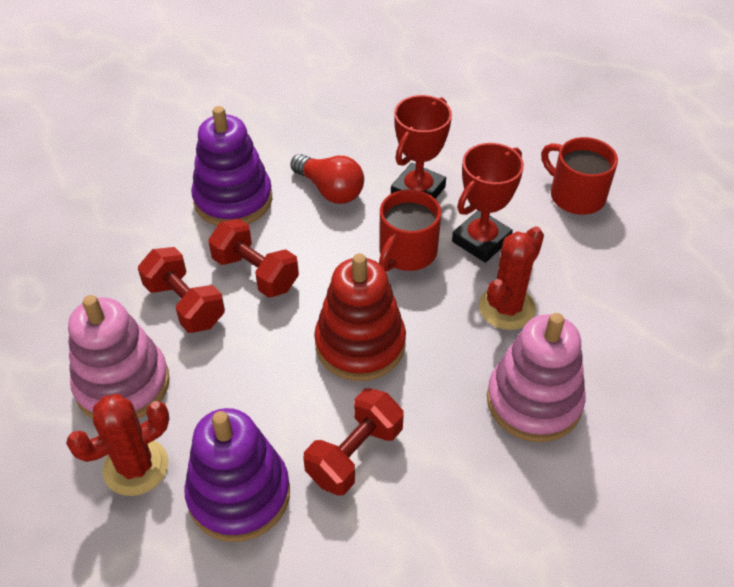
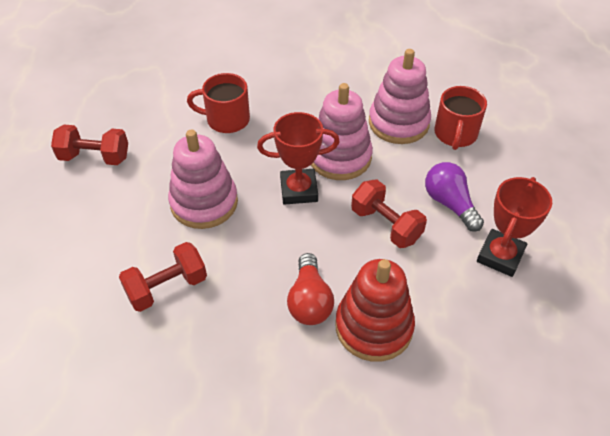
pink stacking toy: [68,295,170,419] [487,313,586,442] = 2 -> [168,129,238,229] [311,83,373,180] [369,49,431,144] = 3
purple light bulb: none = 0 -> [425,162,484,232] = 1
purple stacking toy: [184,408,290,542] [191,106,272,226] = 2 -> none = 0
red cactus: [66,394,170,496] [479,226,544,330] = 2 -> none = 0

